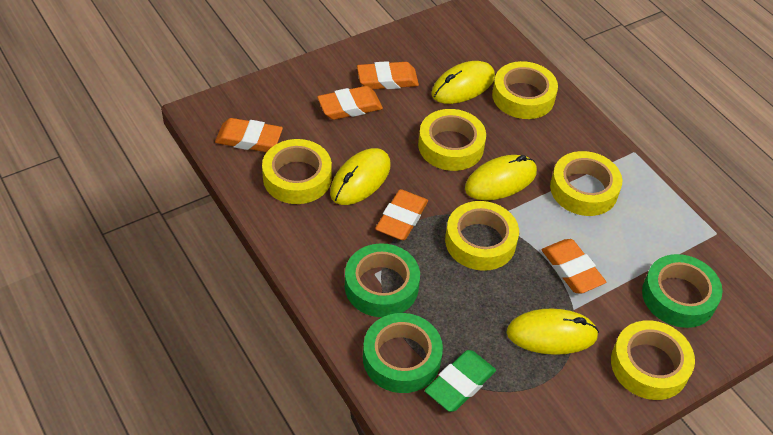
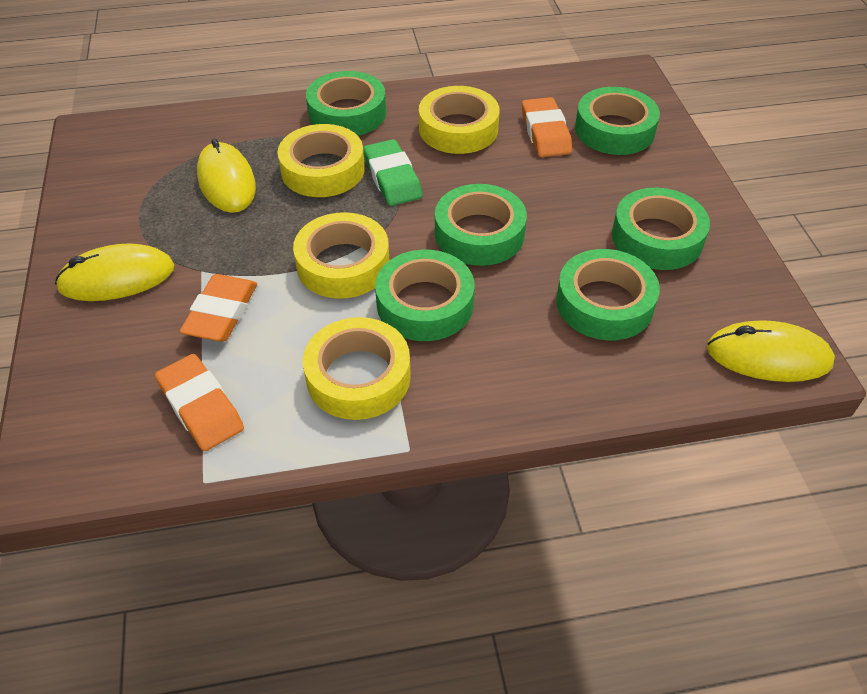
green tape: [345,243,420,317] [363,313,443,393] [642,254,723,328] = 3 -> [306,71,386,136] [375,250,474,341] [435,184,527,266] [556,249,660,340] [575,87,660,155] [612,188,710,270] = 6
orange eraser: [215,118,283,152] [317,86,383,120] [357,61,419,89] [375,189,428,240] [542,239,606,293] = 5 -> [155,354,244,451] [179,274,257,341] [522,97,572,157] = 3
yellow mouse: [330,148,391,205] [432,61,495,104] [465,155,537,200] [506,308,599,355] = 4 -> [55,244,175,301] [197,138,256,213] [707,320,835,382] = 3
yellow tape: [262,139,332,204] [418,109,486,171] [445,201,519,271] [492,61,558,119] [550,151,622,216] [611,320,695,400] = 6 -> [277,124,365,197] [293,212,389,299] [303,317,411,420] [419,86,500,154] = 4

